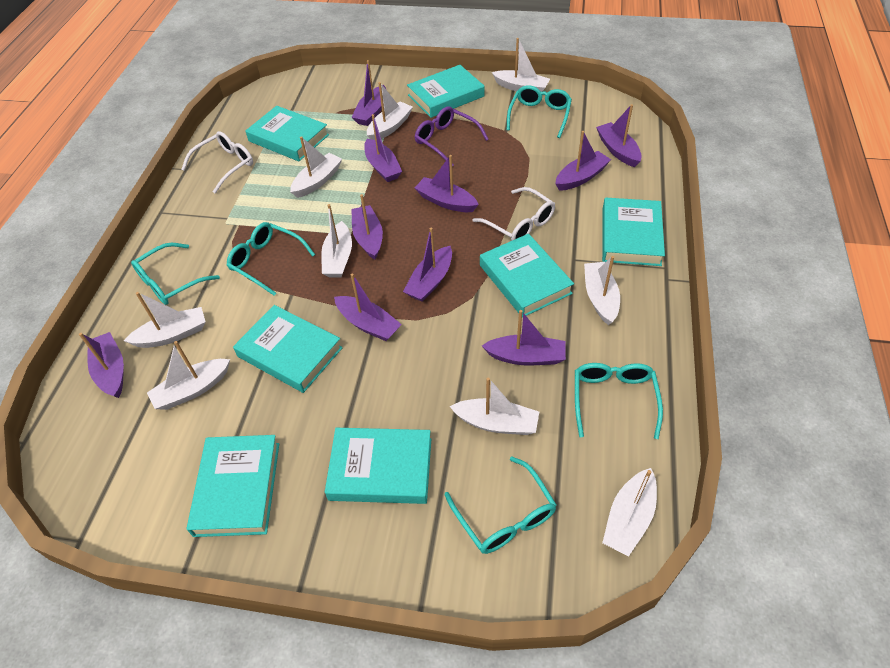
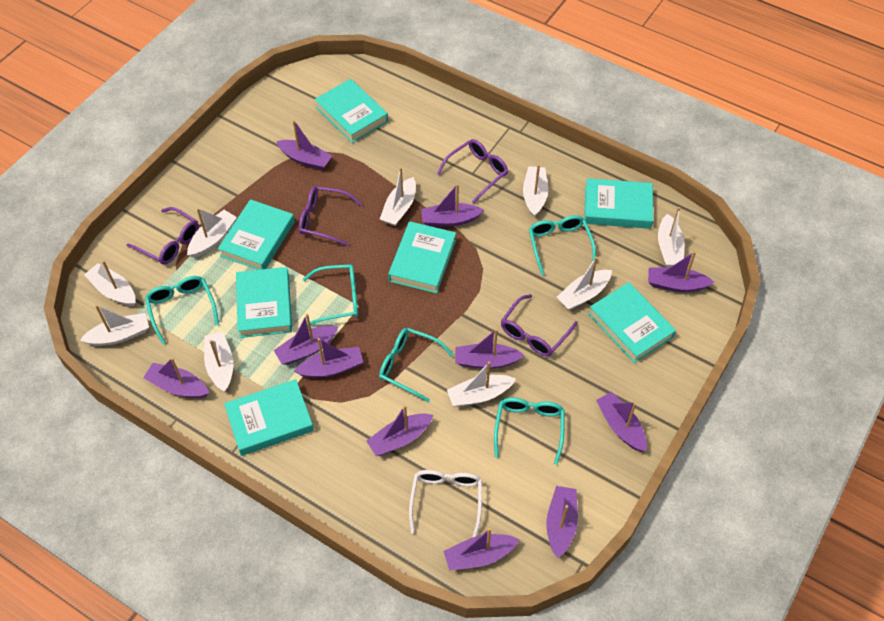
purple boat: [79,332,124,398] [334,273,402,341] [351,60,386,126] [351,194,383,260] [364,114,402,182] [403,228,452,302] [415,155,479,212] [482,310,566,365] [555,131,611,191] [596,104,642,167] = 10 -> [143,358,209,398] [274,314,338,365] [276,120,332,170] [294,338,363,378] [367,405,433,456] [421,184,484,227] [444,528,520,571] [455,329,524,369] [547,486,578,558] [596,392,647,452] [648,251,714,292] = 11
purple glasses: [415,106,489,166] = 1 -> [126,207,199,265] [299,186,362,246] [437,139,508,203] [501,294,578,356] = 4
white glasses: [181,131,253,194] [472,187,555,241] = 2 -> [409,470,482,538] = 1

